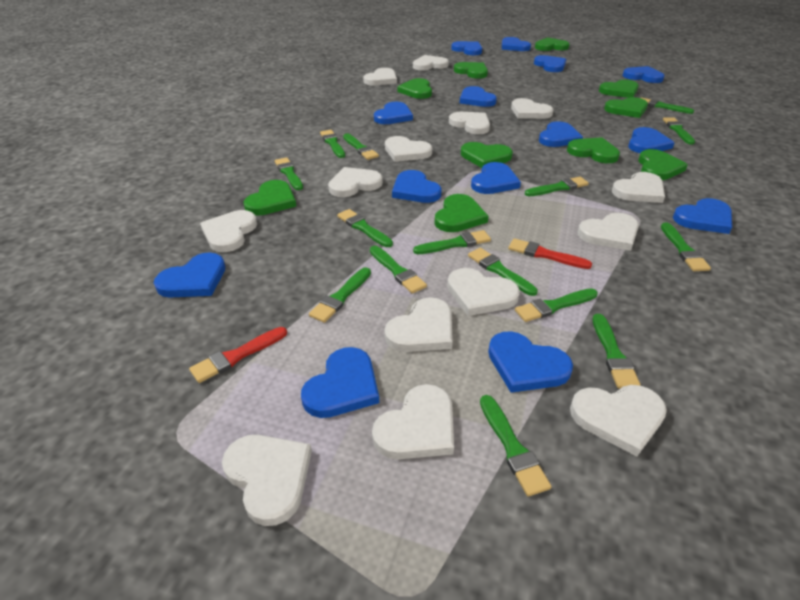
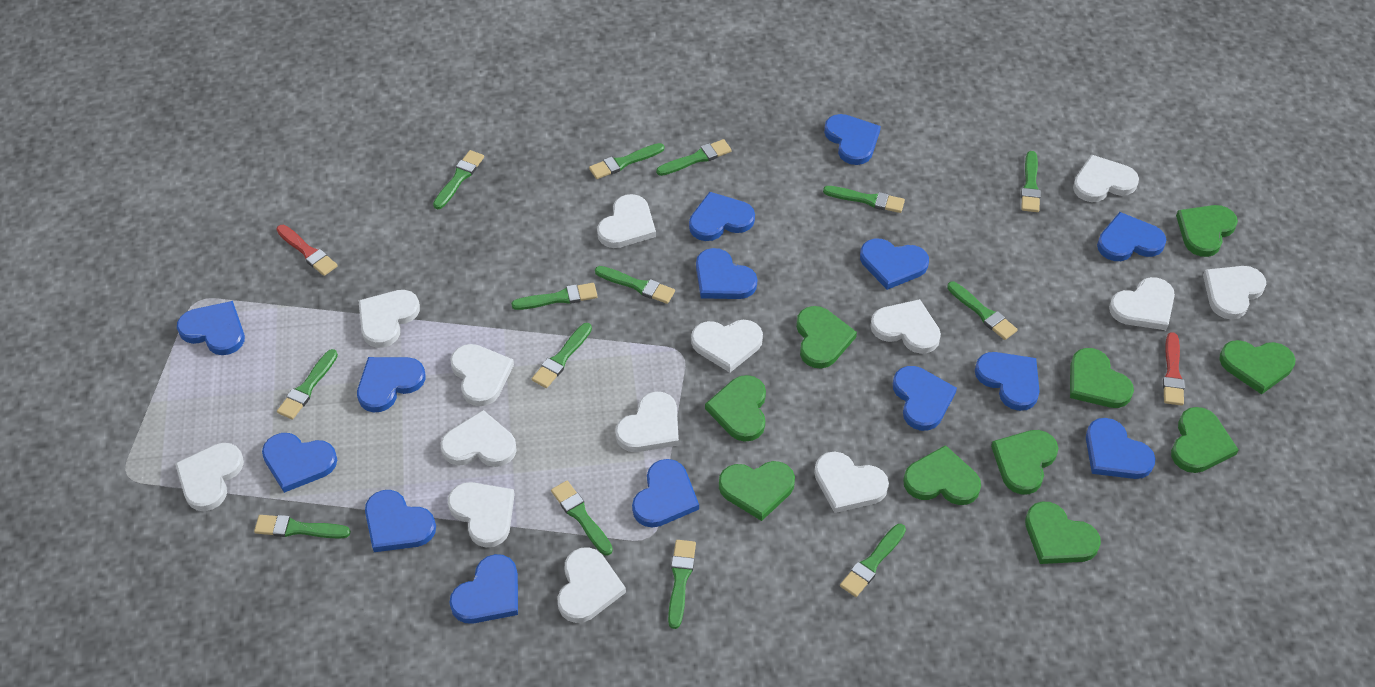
green brush: [275,157,303,190] [309,267,371,323] [320,130,345,158] [337,209,393,247] [343,133,379,160] [370,246,427,294] [413,230,491,254] [468,248,538,296] [480,395,551,497] [515,288,598,322] [525,177,589,196] [593,314,641,389] [641,97,694,114] [661,222,711,271] [663,117,695,145] = 15 -> [254,515,351,538] [277,349,338,419] [433,150,484,209] [511,283,598,310] [532,323,592,388] [551,481,613,555] [589,143,664,179] [595,266,675,304] [656,139,732,176] [668,540,696,629] [823,186,905,213] [840,524,906,597] [947,282,1018,340] [1021,151,1041,212] = 14

